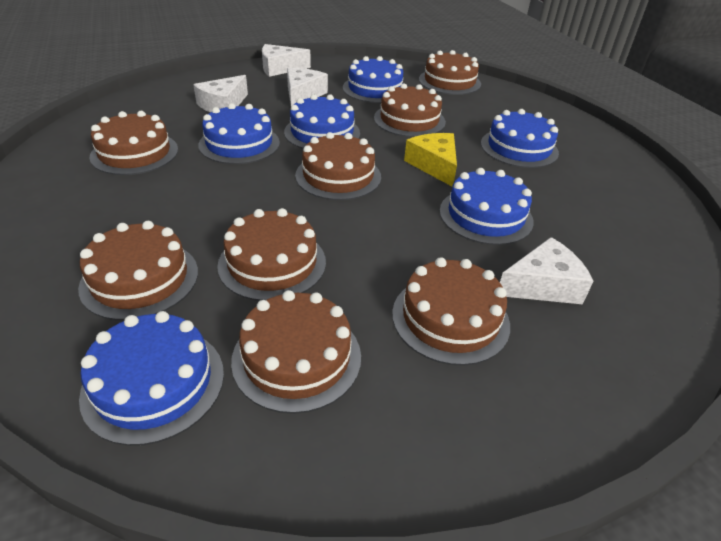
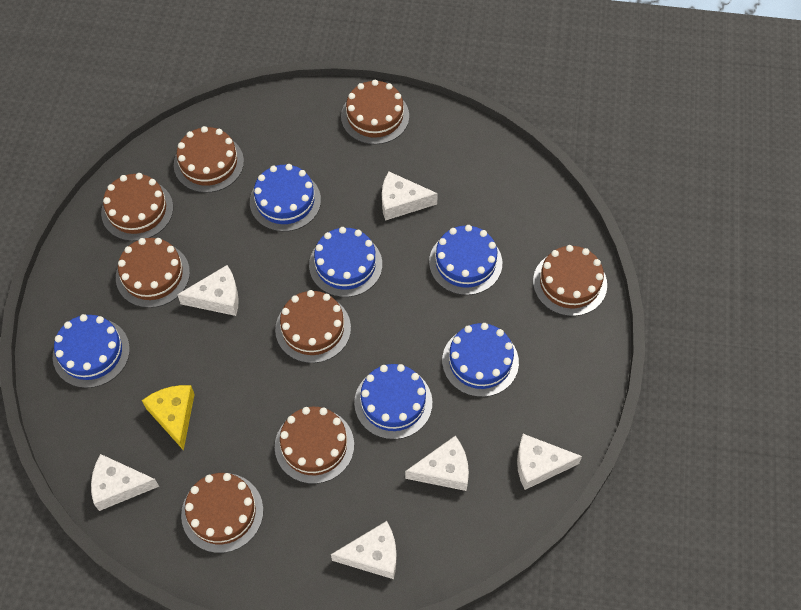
white cheese: [193,75,248,112] [262,44,311,77] [287,68,328,106] [500,237,593,305] = 4 -> [91,454,159,511] [177,265,239,316] [331,521,396,579] [382,171,438,221] [405,436,469,491] [517,434,582,490] = 6

